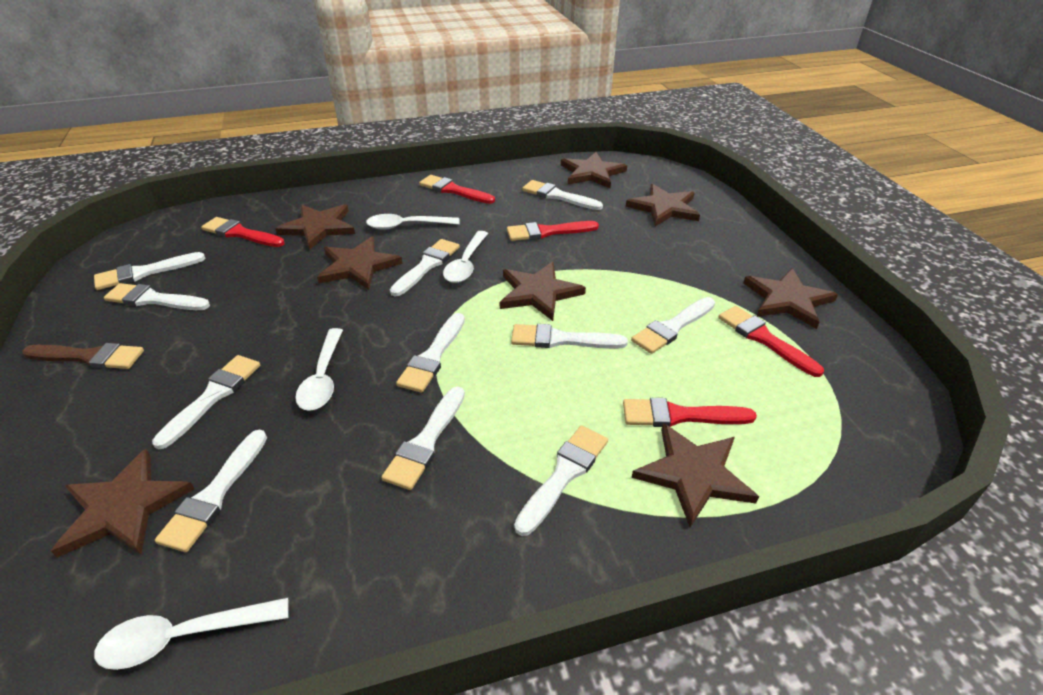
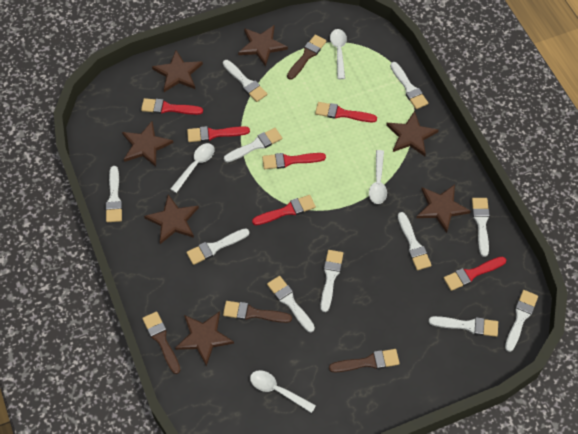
brown brush: [23,343,144,369] = 1 -> [142,311,181,374] [223,301,292,323] [287,35,326,80] [329,349,400,372] = 4
brown star: [51,449,194,558] [275,204,355,249] [317,237,403,290] [500,262,586,321] [561,152,627,188] [626,184,700,226] [632,423,759,527] [743,268,838,329] = 8 -> [122,121,173,167] [144,195,199,244] [152,50,203,92] [175,311,234,366] [238,25,288,67] [386,111,439,156] [416,185,471,233] = 7
red brush: [201,217,285,247] [419,175,495,204] [507,221,599,241] [623,398,757,427] [718,306,824,377] = 5 -> [141,98,203,115] [187,126,250,142] [252,195,316,225] [262,153,326,169] [315,102,377,122] [444,256,506,291] = 6

